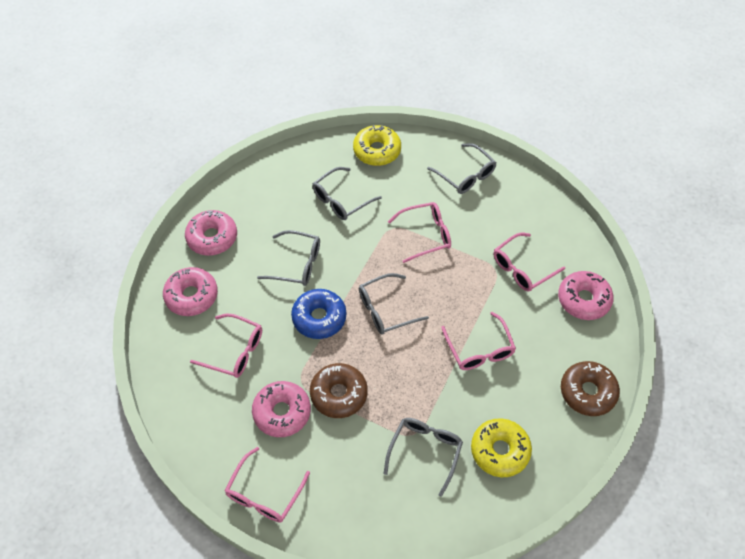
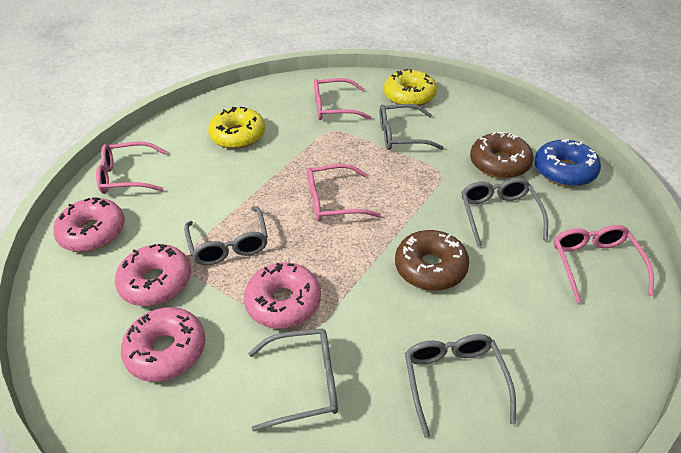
pink glasses: [190,314,262,378] [225,447,310,522] [388,202,451,263] [441,312,516,370] [493,233,565,292] = 5 -> [96,142,167,194] [307,164,381,222] [314,78,372,120] [554,225,654,303] = 4

